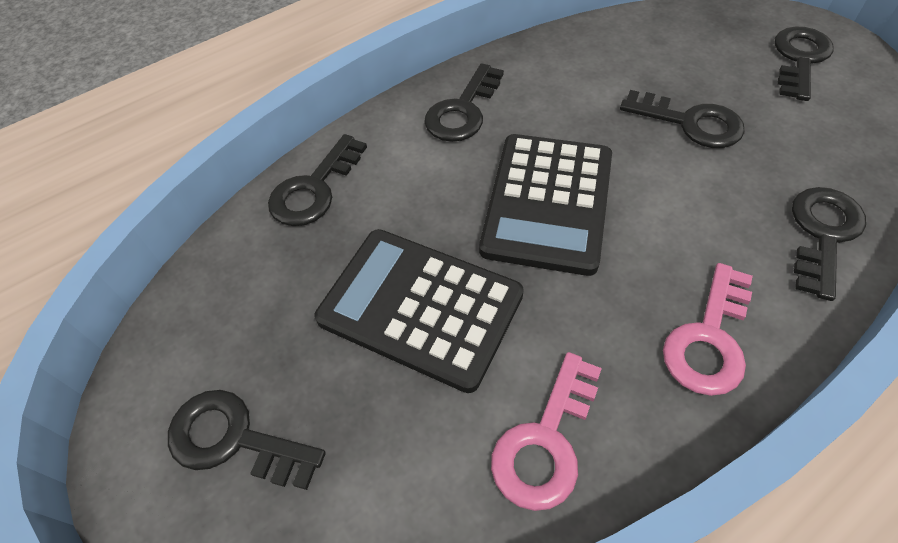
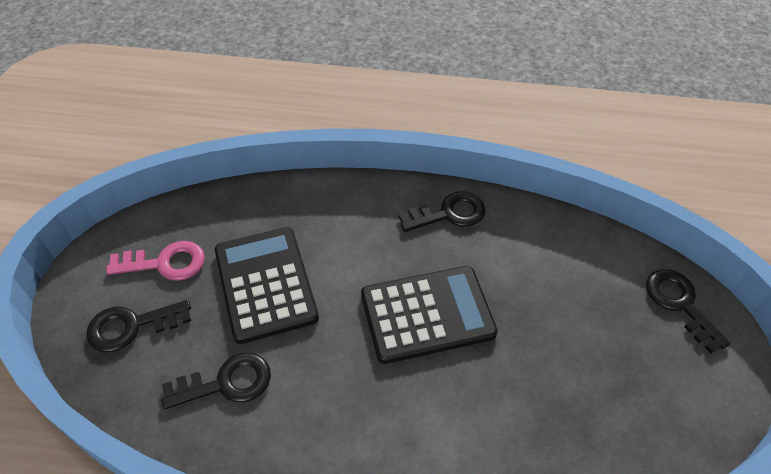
black key: [168,390,326,490] [268,134,367,226] [424,63,504,142] [620,90,745,148] [775,26,834,101] [792,187,866,301] = 6 -> [86,300,191,352] [161,353,271,409] [398,191,485,232] [646,269,731,353] = 4
pink key: [491,352,602,511] [663,263,753,396] = 2 -> [106,241,205,281] = 1

